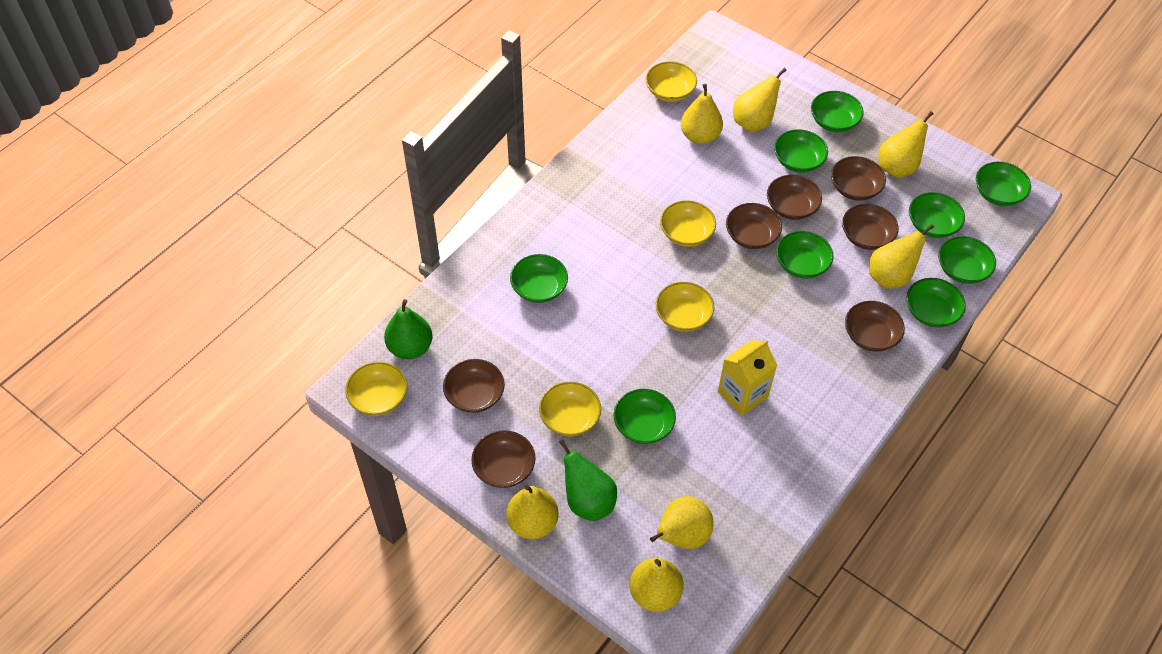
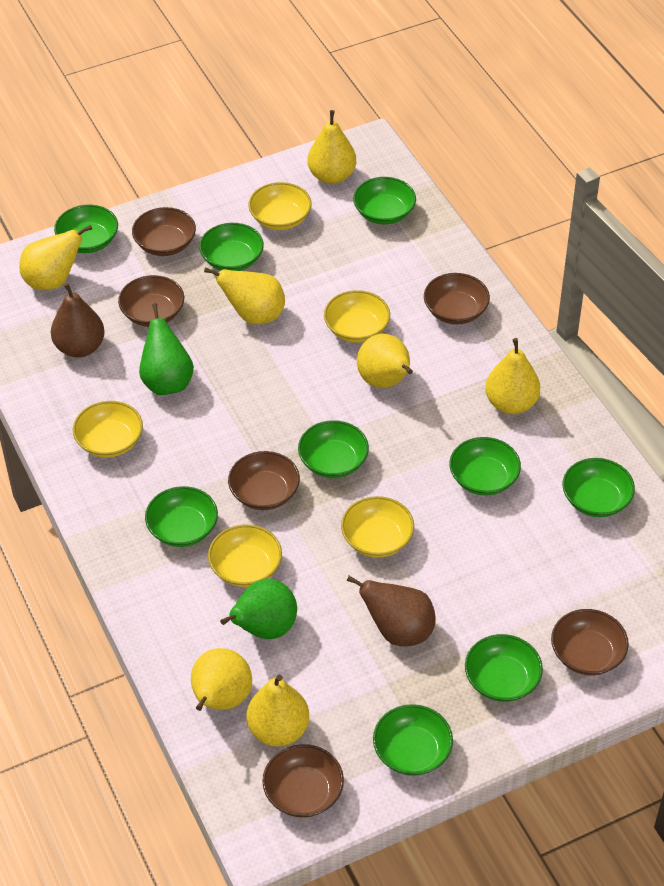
brown bowl: [443,359,505,413] [471,430,536,488] [726,203,782,249] [767,175,822,220] [831,156,886,201] [842,204,899,250] [845,301,905,352] = 7 -> [118,275,184,327] [132,207,196,256] [228,451,300,510] [262,744,344,818] [424,273,490,325] [551,609,629,675] = 6
brown pear: none = 0 -> [51,283,105,357] [347,576,436,646] = 2
yellow carton: [718,340,777,416] = 1 -> none = 0

